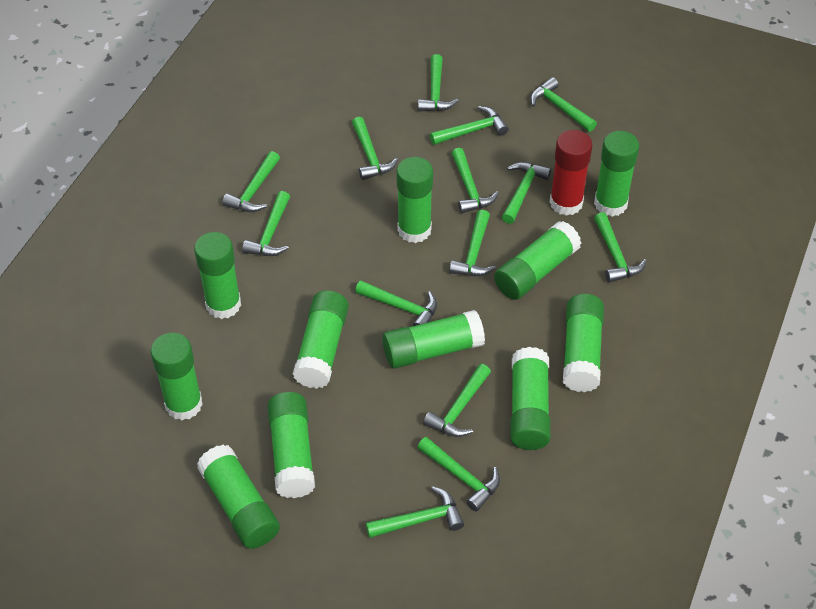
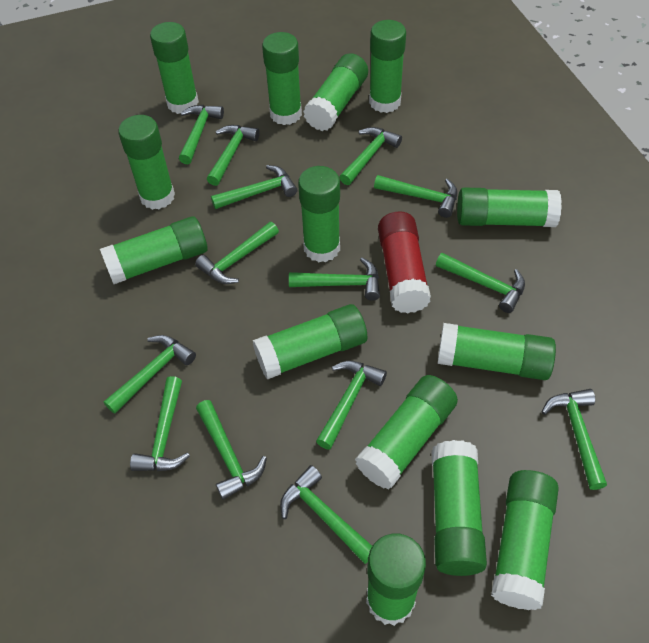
green glue stick: [151,332,203,420] [194,232,241,319] [197,444,280,549] [267,392,315,498] [293,290,349,389] [382,310,485,369] [397,157,433,243] [494,221,581,300] [511,347,550,450] [563,294,604,392] [594,131,639,217] = 11 -> [100,216,208,284] [118,115,175,210] [150,22,199,114] [253,304,367,379] [262,32,302,125] [298,166,340,262] [303,53,368,131] [355,375,458,489] [366,534,426,626] [369,20,406,113] [431,440,487,576] [438,323,556,380] [457,187,562,227] [491,470,559,610] = 14

